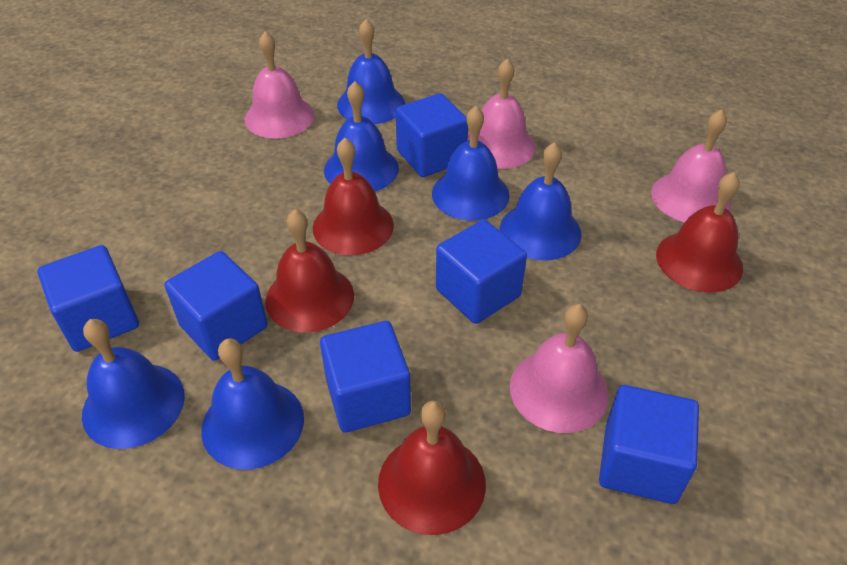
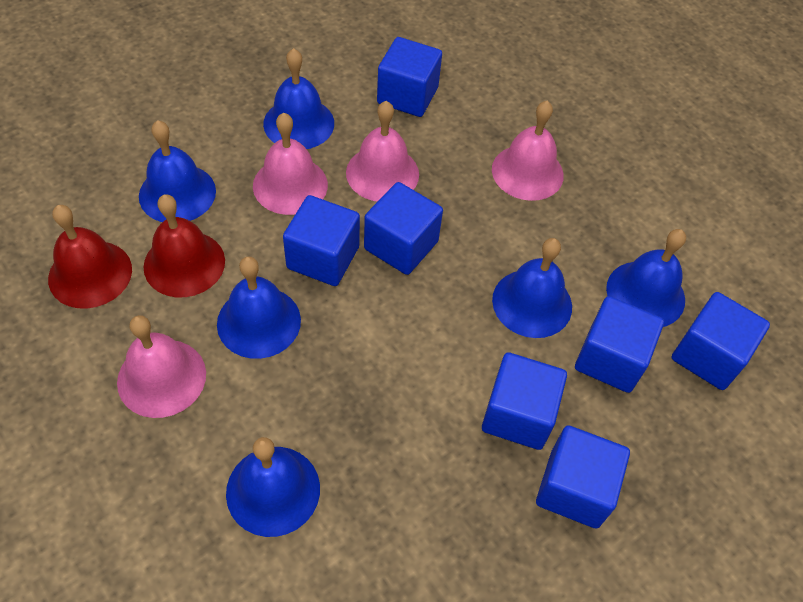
blue cube: [37,245,139,352] [164,251,268,361] [320,321,411,433] [396,93,468,177] [436,220,527,324] [599,385,699,504] = 6 -> [283,195,360,286] [364,182,443,275] [377,37,442,117] [482,352,567,450] [536,426,630,529] [575,296,664,393] [672,292,770,390] = 7
red bell: [265,209,354,332] [313,138,394,256] [378,401,486,535] [656,172,743,293] = 4 -> [48,205,132,309] [143,194,225,297] = 2

